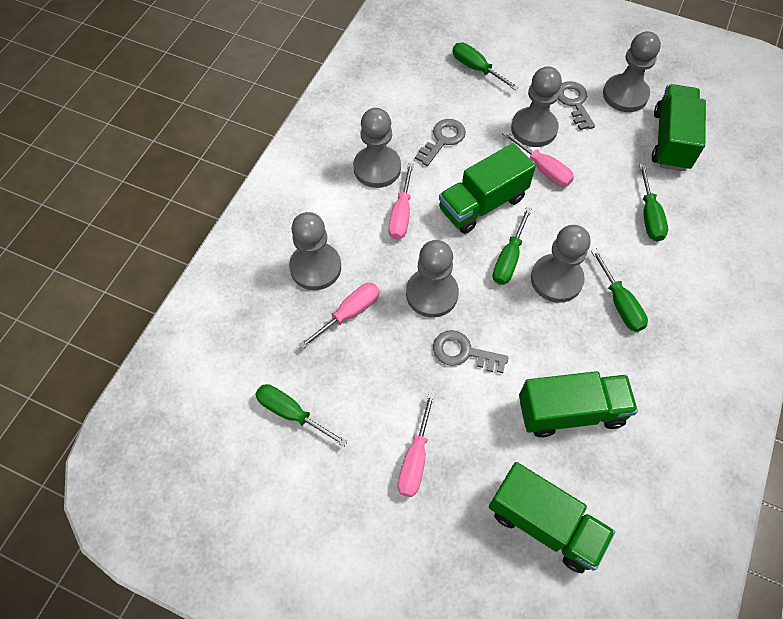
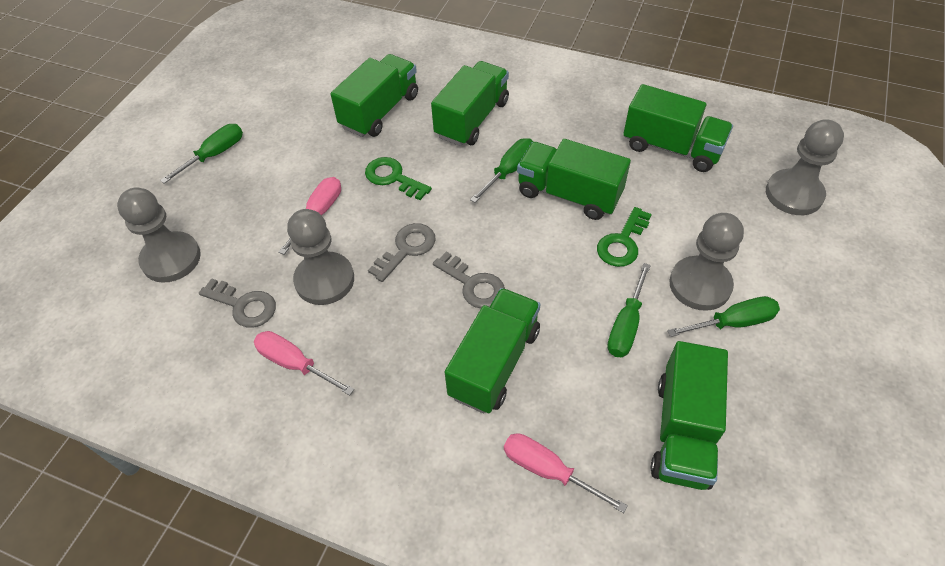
green key: none = 0 -> [365,157,432,200] [597,207,652,267] = 2
green screwdriver: [255,384,348,447] [453,43,519,90] [492,207,532,285] [591,249,648,332] [639,164,668,242] = 5 -> [160,124,243,184] [470,138,533,203] [607,263,651,357] [667,296,780,337] = 4
green truck: [439,143,536,234] [489,462,615,573] [519,371,638,437] [652,84,706,171] = 4 -> [331,54,418,137] [431,61,509,146] [445,288,541,413] [517,139,631,220] [623,84,733,172] [651,341,728,490] = 6
grey pawn: [289,212,341,290] [353,108,401,188] [406,240,459,318] [511,66,562,147] [531,225,591,303] [603,31,661,112] = 6 -> [117,187,201,283] [287,209,354,305] [669,213,744,311] [766,119,844,215] = 4
pink screwdriver: [299,283,380,349] [388,163,414,240] [398,393,435,497] [502,131,574,186] = 4 -> [254,331,354,396] [278,177,341,255] [504,433,628,513] = 3

